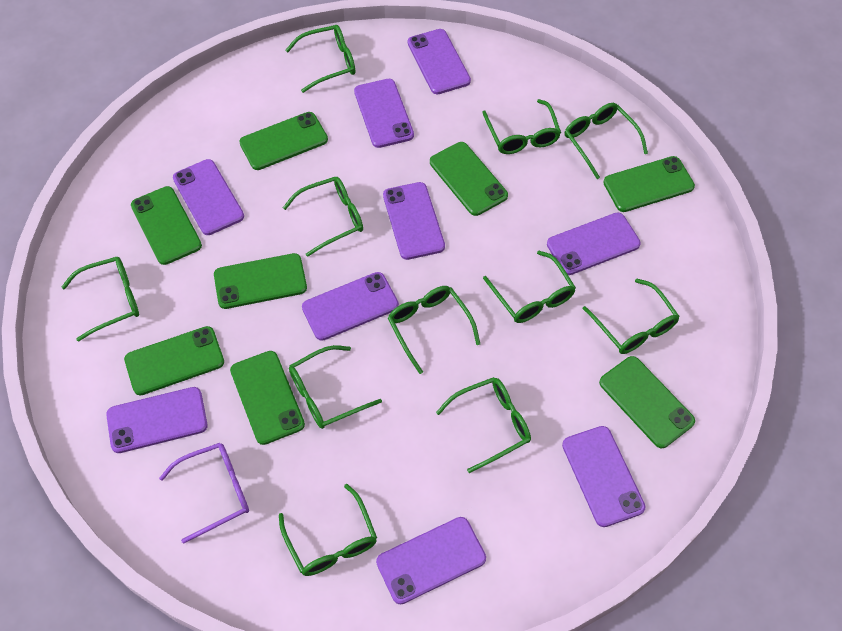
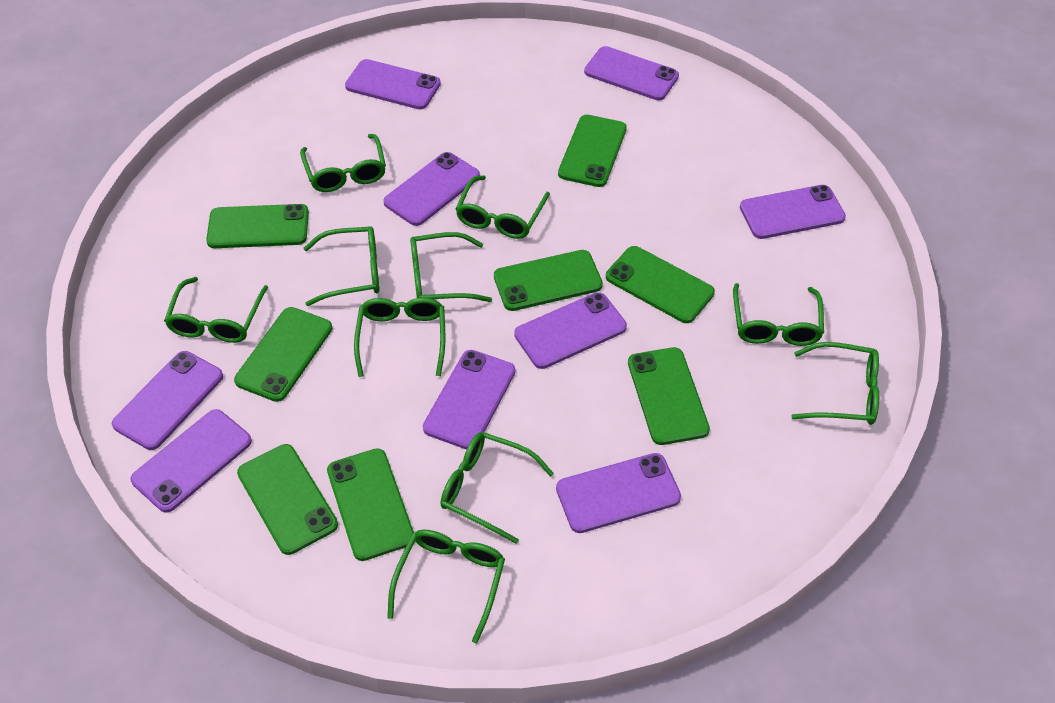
green glasses: [62,257,139,342] [279,484,377,576] [283,177,363,257] [286,25,355,93] [289,345,382,429] [388,286,480,374] [436,377,531,473] [482,99,561,154] [483,251,576,323] [565,103,648,179] [583,279,680,354] = 11 -> [164,277,268,343] [300,134,386,192] [304,226,379,306] [354,297,445,377] [387,530,505,644] [410,232,492,302] [441,432,554,544] [456,175,550,239] [733,283,824,346] [791,342,879,425] = 10
purple glasses: [159,443,249,543] = 1 -> none = 0

